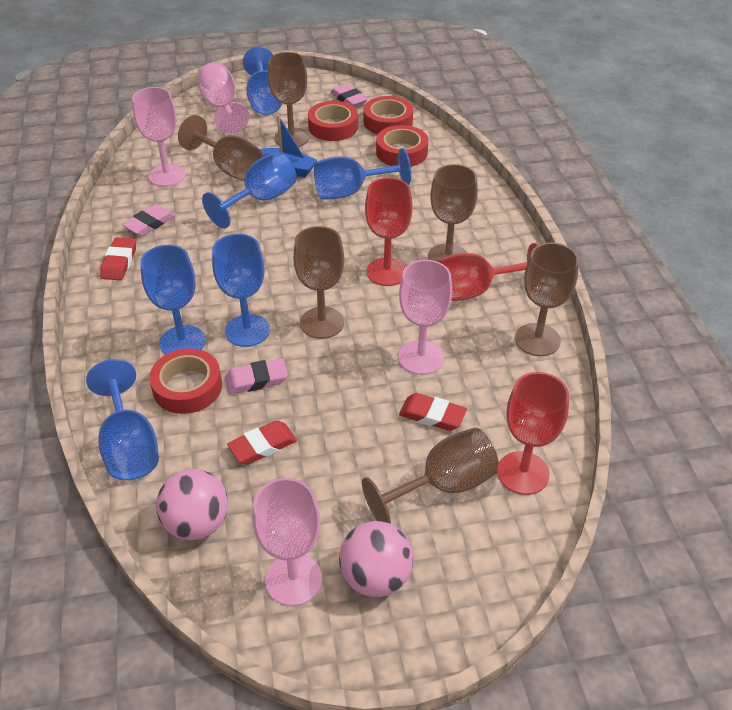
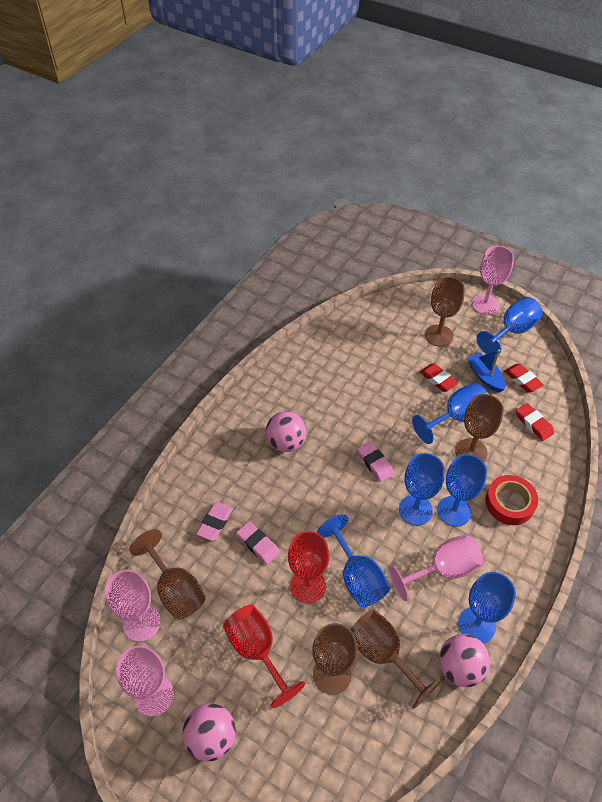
brown goblet: [178,115,263,181] [268,52,309,147] [293,226,344,339] [362,428,499,524] [428,164,478,261] [515,242,579,356] = 6 -> [129,529,206,620] [312,623,358,695] [350,609,442,709] [425,277,465,347] [455,394,504,462] = 5
pink ball: [156,469,228,540] [339,521,413,597] = 2 -> [182,703,236,762] [266,411,307,452] [439,634,490,687] = 3
red goblet: [365,178,413,286] [436,243,538,301] [497,372,569,495] = 3 -> [223,605,305,708] [288,531,330,603] = 2
red tape: [149,348,222,414] [308,101,358,141] [364,96,413,134] [376,125,428,167] = 4 -> [485,475,538,525] = 1

